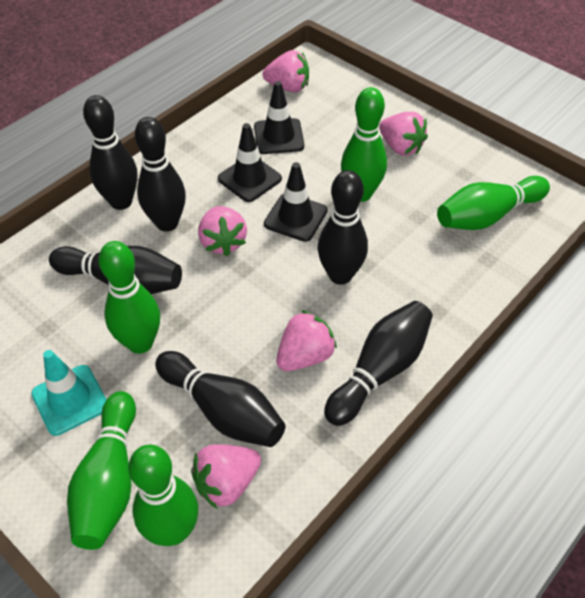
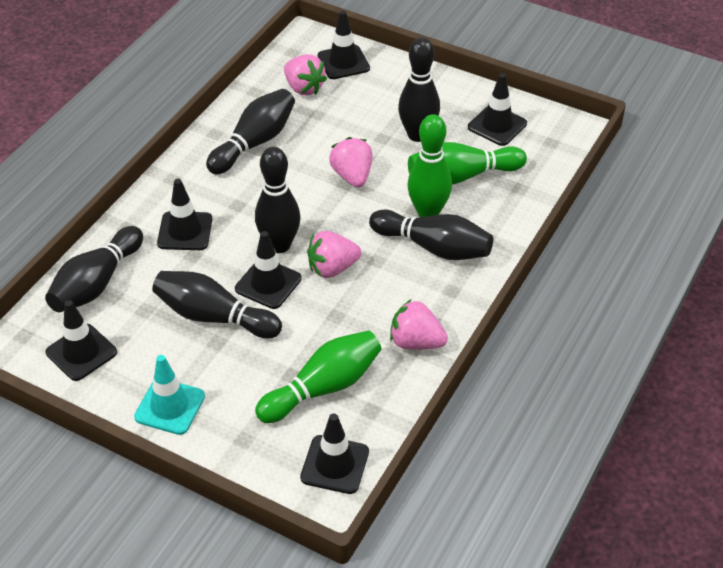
black traffic cone: [218,123,282,202] [254,81,304,154] [264,162,327,242] = 3 -> [45,300,117,381] [157,179,212,250] [235,231,302,309] [300,413,369,494] [318,11,370,79] [468,73,527,146] = 6
green bowling pin: [67,391,136,550] [99,241,160,354] [128,445,198,546] [341,87,387,202] [437,176,550,230] = 5 -> [255,330,382,423] [408,114,452,217] [408,142,527,185] = 3
pink strawberry: [191,444,261,509] [198,206,247,256] [262,50,309,93] [276,310,337,371] [379,112,428,156] = 5 -> [284,55,327,95] [307,231,362,278] [329,137,372,187] [390,300,448,350] = 4

